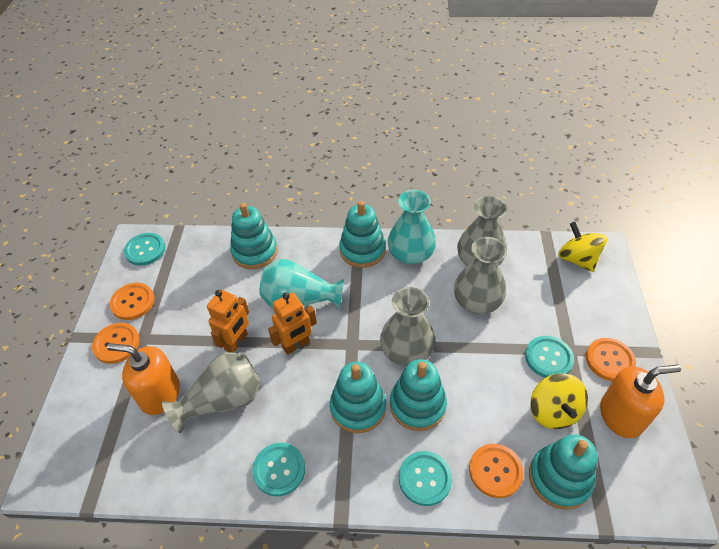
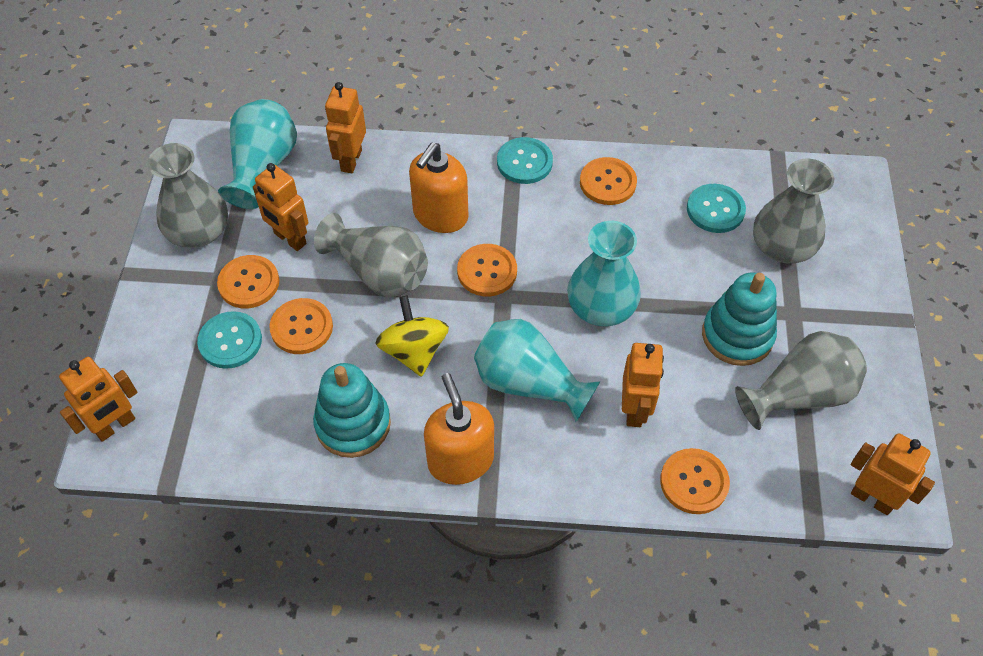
orange button: [92,323,140,364] [110,283,155,320] [469,444,524,498] [586,338,636,381] = 4 -> [217,255,279,309] [269,298,333,354] [457,244,517,296] [580,157,637,205] [660,448,730,514] = 5
orange robot: [207,290,249,353] [268,292,317,355] = 2 -> [59,357,138,442] [253,163,308,251] [325,82,366,173] [622,343,664,427] [851,433,935,515] = 5
turquoise button: [124,233,165,266] [252,443,305,496] [399,451,452,506] [525,336,574,378] = 4 -> [197,311,262,369] [497,137,553,184] [687,184,746,233] = 3
turquoise stacking toy: [230,203,278,269] [330,362,386,433] [339,201,386,268] [390,359,447,431] [529,434,597,510] = 5 -> [313,363,391,458] [702,272,777,366] = 2
turquoise vase: [259,259,344,309] [387,190,436,264] = 2 -> [218,99,297,209] [474,319,601,422] [567,221,641,326] = 3
yellow spinning top: [531,373,588,429] [558,222,607,272] = 2 -> [375,296,449,377] = 1

